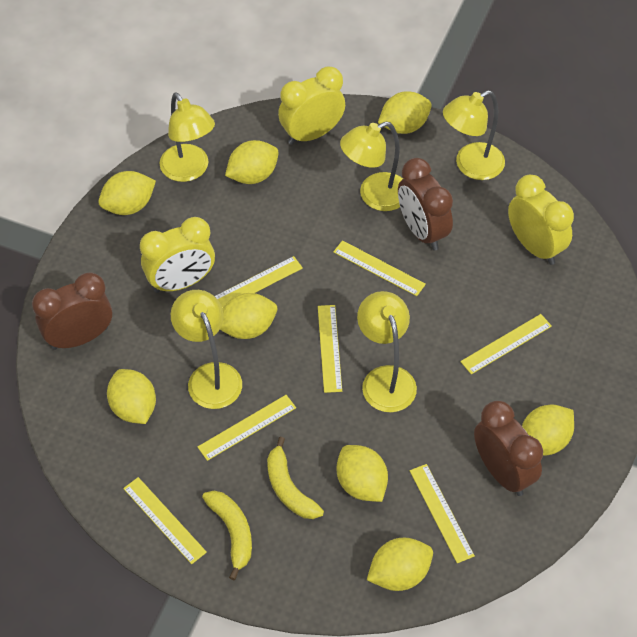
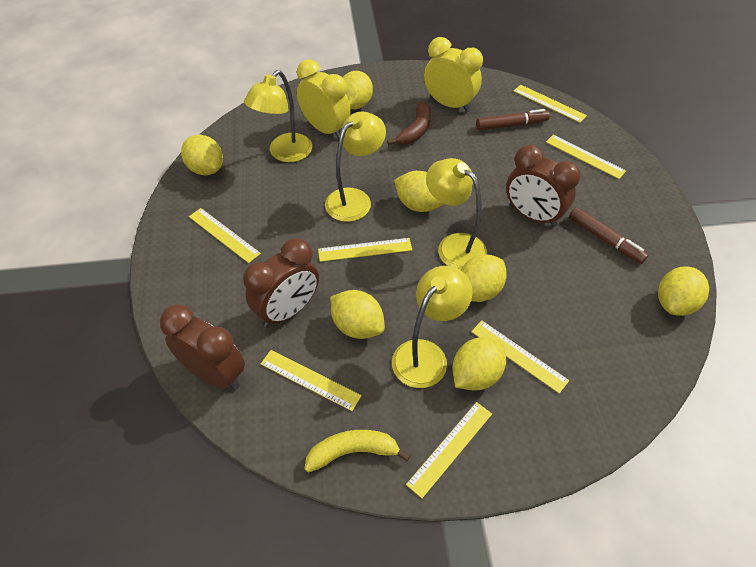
brown banana: none = 0 -> [387,102,431,145] = 1
brown marker: none = 0 -> [476,109,550,130] [569,207,649,264] = 2
yellow banana: [202,491,252,580] [267,437,324,519] = 2 -> [305,430,410,473] = 1
yellow clock: [140,217,215,293] [278,66,345,145] [508,175,574,265] = 3 -> [297,59,351,139] [424,37,483,112] = 2
yellow lamp: [160,93,215,182] [171,290,242,409] [340,122,403,211] [357,291,417,412] [443,90,505,180] = 5 -> [244,70,312,162] [325,112,386,222] [392,266,473,388] [426,158,487,270] = 4
yellow lemon: [98,171,156,215] [107,369,156,424] [220,293,277,339] [225,140,279,184] [337,445,388,502] [367,538,433,591] [378,91,432,134] [522,405,574,456] = 8 -> [181,135,223,175] [330,290,385,339] [343,71,373,109] [394,171,443,212] [453,337,506,391] [461,254,507,302] [658,266,709,316] = 7

